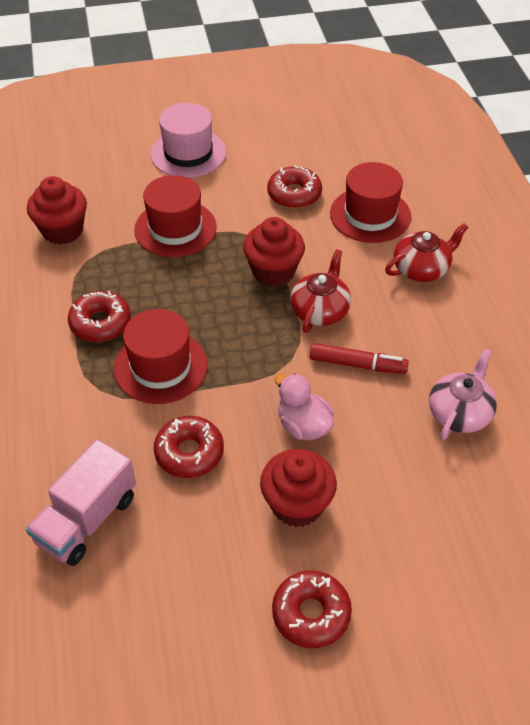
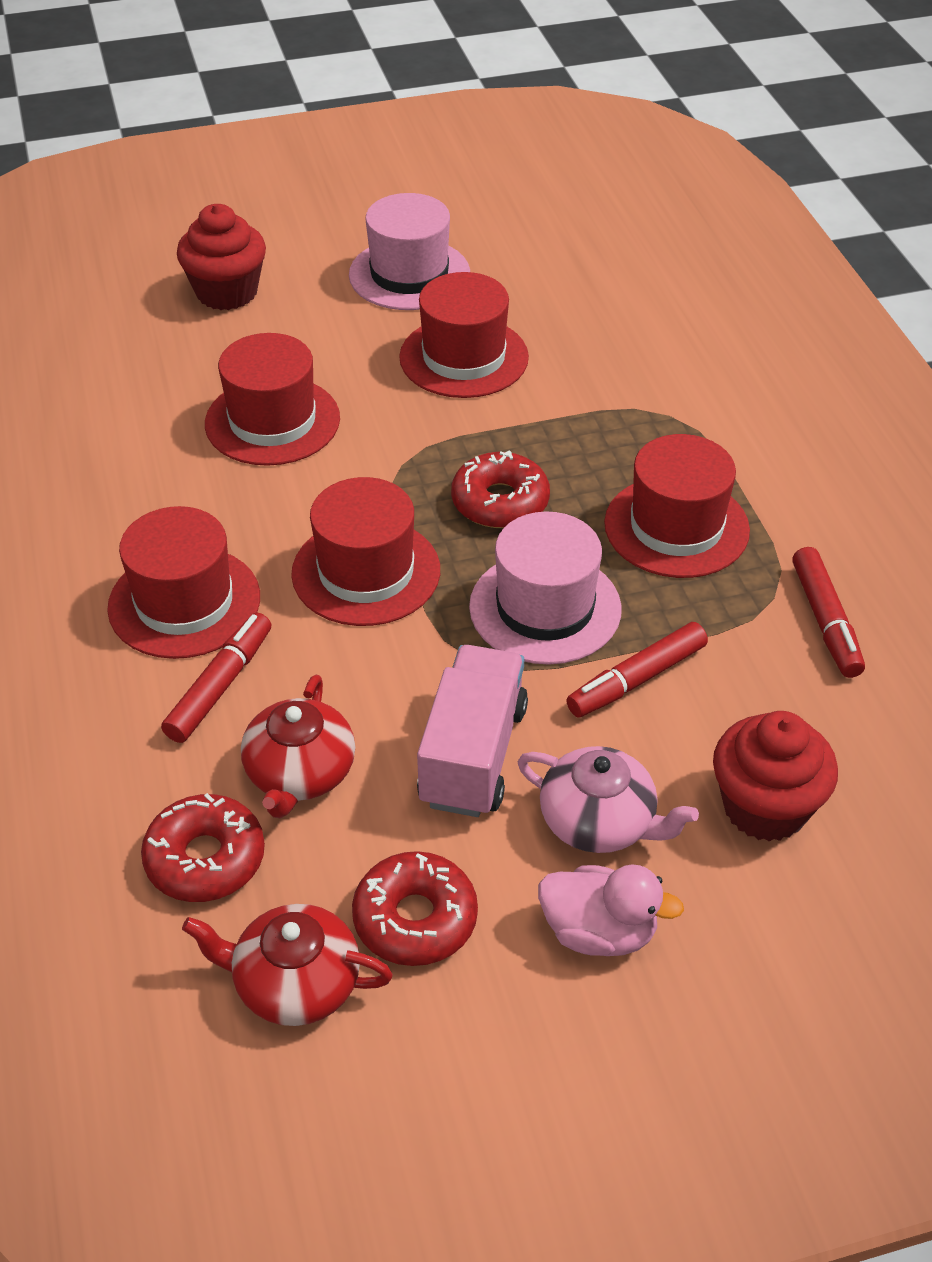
pink hat: [150,103,226,178] = 1 -> [349,193,470,310] [469,511,622,664] = 2
red cupcake: [27,176,87,245] [243,217,305,287] [260,449,337,527] = 3 -> [177,204,266,310] [713,711,838,842] = 2
red donut: [68,291,131,342] [154,416,224,478] [267,166,322,209] [272,570,352,648] = 4 -> [141,793,265,902] [352,851,478,966] [451,450,550,528] = 3
red hat: [114,309,208,404] [134,175,217,257] [330,162,411,243] = 3 -> [107,506,260,659] [205,333,340,466] [291,477,440,626] [399,272,529,398] [604,434,750,578] = 5
red marker: [310,343,409,374] = 1 -> [161,613,272,743] [566,622,708,718] [792,547,865,678] = 3

